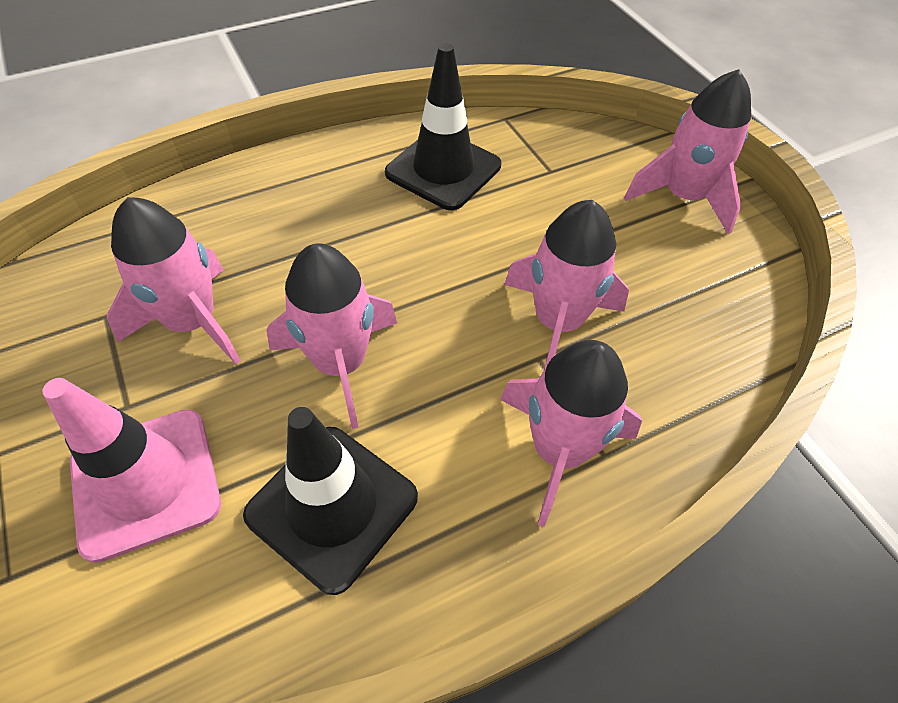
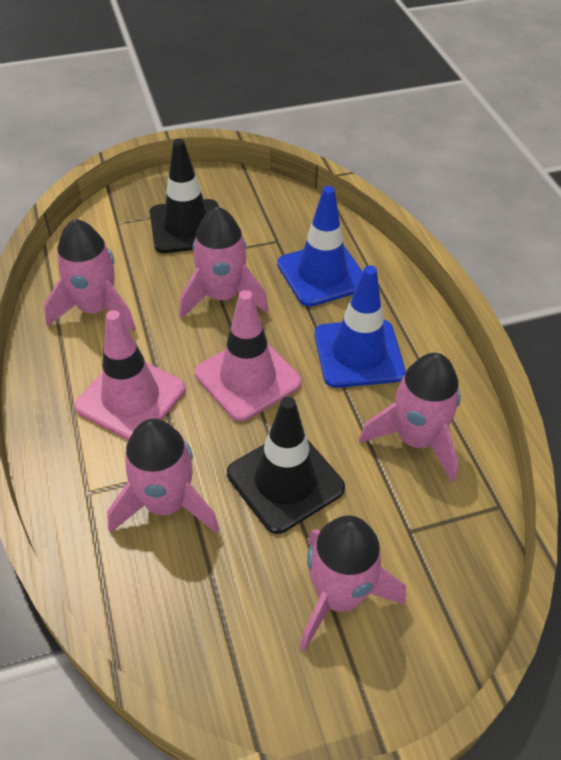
blue traffic cone: none = 0 -> [277,186,363,307] [315,265,406,388] = 2
pink traffic cone: [42,378,221,563] = 1 -> [74,310,185,440] [195,290,302,421] = 2

